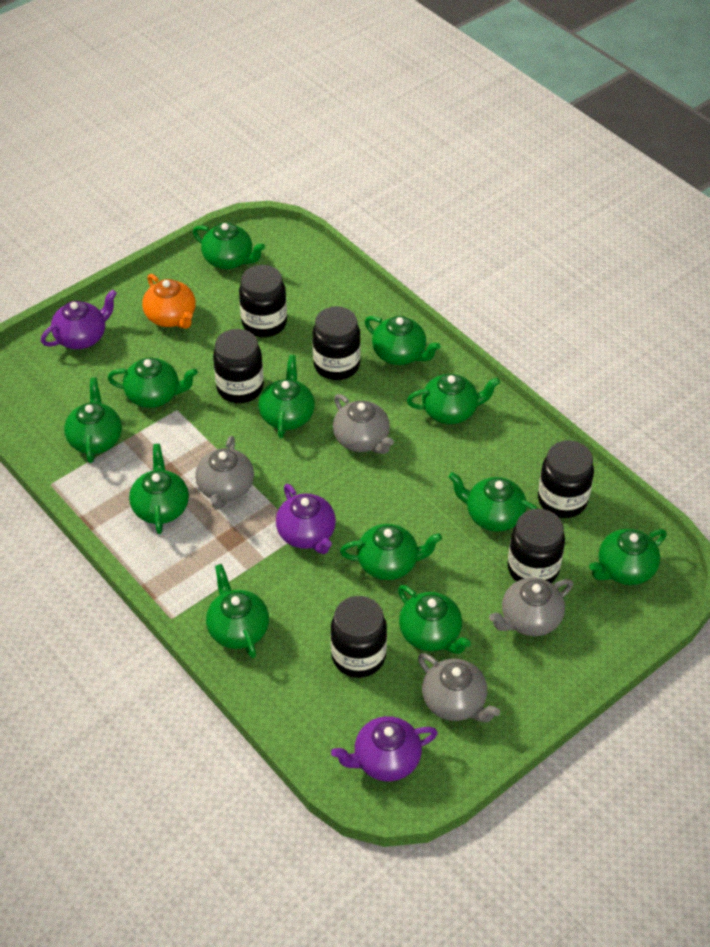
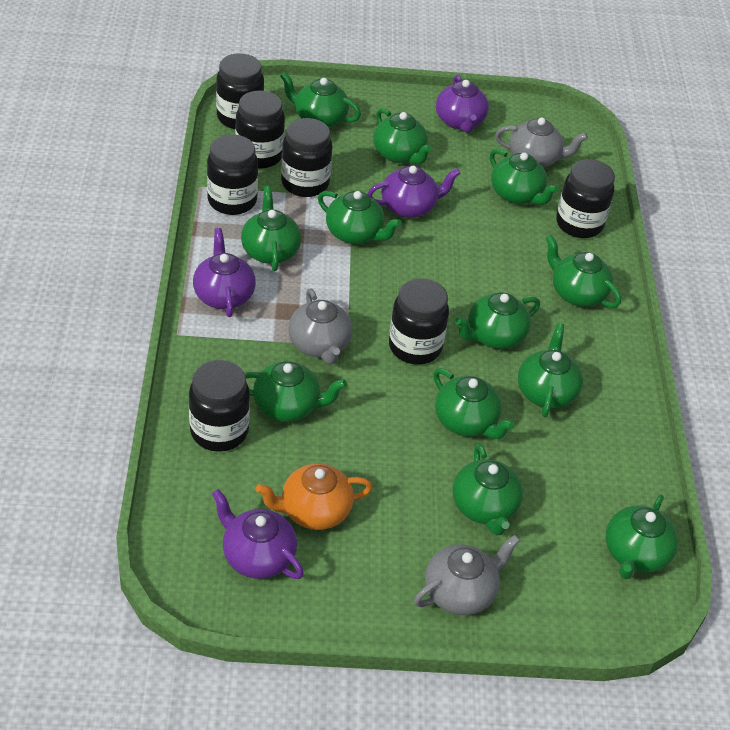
black jar: [213,329,264,403] [239,265,287,337] [313,306,361,380] [331,596,387,678] [508,509,565,583] [538,440,594,518] = 6 -> [189,360,250,452] [207,134,258,215] [216,53,264,129] [235,91,285,169] [281,118,333,197] [389,278,449,365] [556,159,615,238] = 7
grey teapot: [195,436,254,510] [333,394,394,454] [418,653,500,722] [489,578,573,636] = 4 -> [288,288,353,364] [414,535,520,615] [495,118,588,167] = 3
purple teapot: [41,289,117,349] [276,484,336,554] [331,716,438,781] = 3 -> [193,228,256,317] [212,489,304,579] [367,166,460,218] [436,75,489,132] = 4

